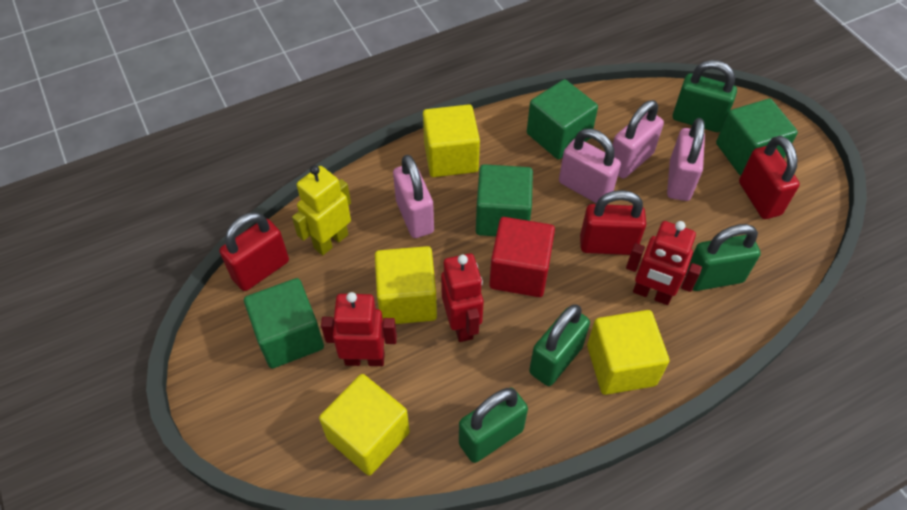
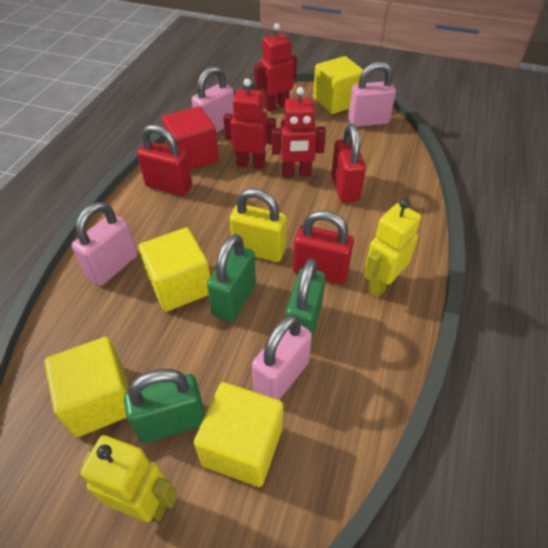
green cube: [244,278,324,368] [476,164,533,236] [527,79,598,159] [716,99,798,176] = 4 -> none = 0
green padlock: [459,388,528,463] [529,304,590,386] [673,60,737,132] [685,224,761,291] = 4 -> [124,369,205,443] [207,234,256,322] [286,258,326,344] = 3
yellow padlock: none = 0 -> [230,188,287,262] = 1
yellow robot: [292,165,351,255] = 1 -> [80,435,177,522] [364,199,421,298] = 2

